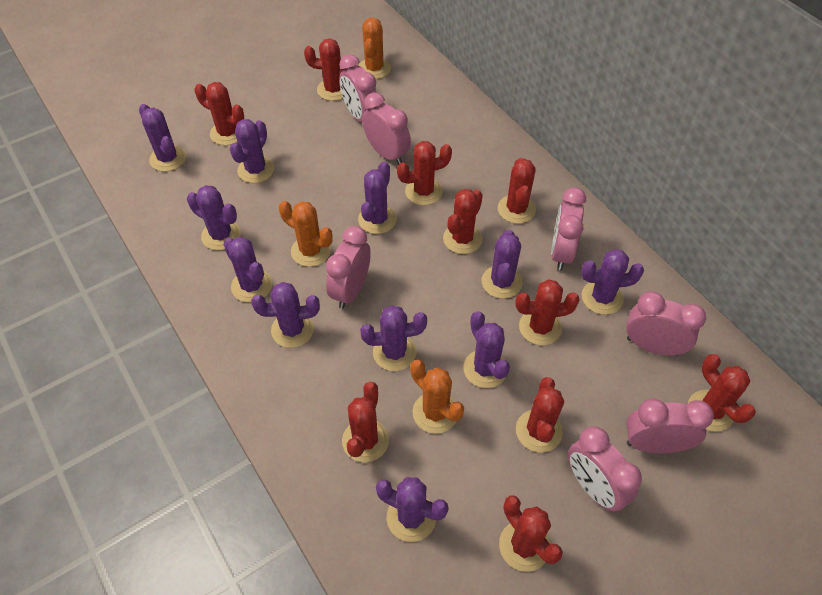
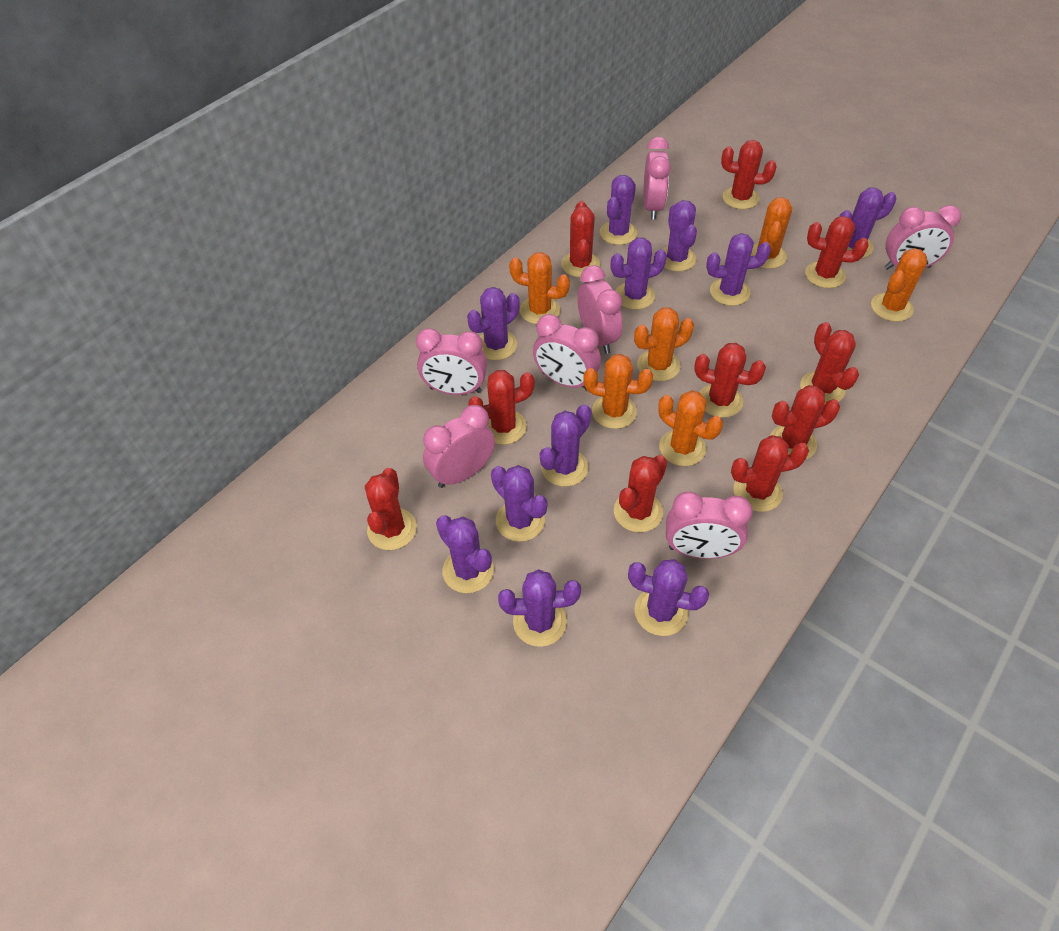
orange cactus: [279,201,333,267] [359,17,391,79] [410,360,464,434] = 3 -> [509,252,570,324] [583,354,653,429] [634,307,694,381] [658,390,723,466] [751,197,792,269] [871,248,927,322] = 6

